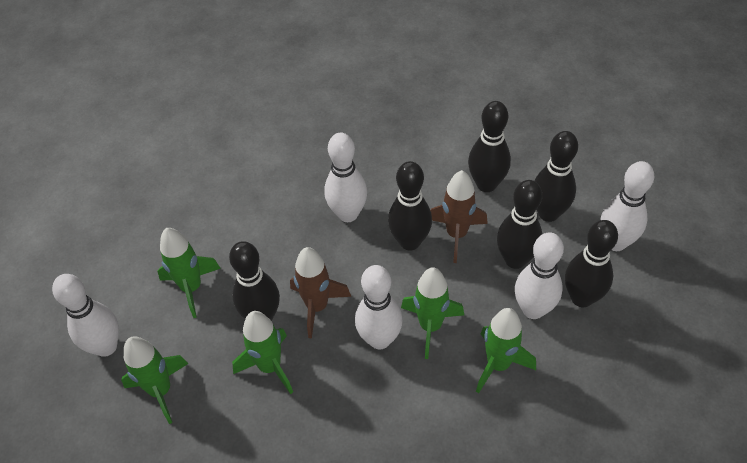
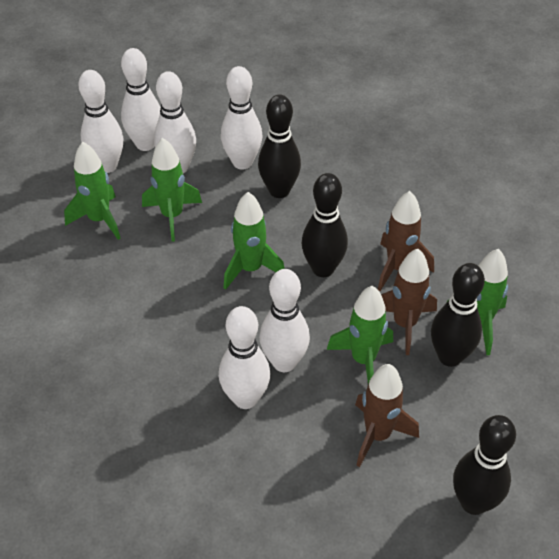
black bowling pin: [229,241,280,321] [388,161,432,251] [468,101,511,192] [497,180,542,269] [534,131,578,222] [565,220,618,307] = 6 -> [258,94,301,198] [301,173,348,277] [431,263,485,367] [453,415,516,515] = 4
brown rocket: [290,247,351,338] [430,170,488,263] = 2 -> [355,364,419,467] [378,191,434,291] [381,249,437,355] = 3
white bowling pin: [52,274,119,357] [324,133,367,222] [355,265,403,350] [515,232,564,319] [601,161,654,251] = 5 -> [78,70,123,173] [121,48,161,151] [154,71,196,173] [219,306,270,409] [221,66,262,169] [260,269,310,372] = 6

